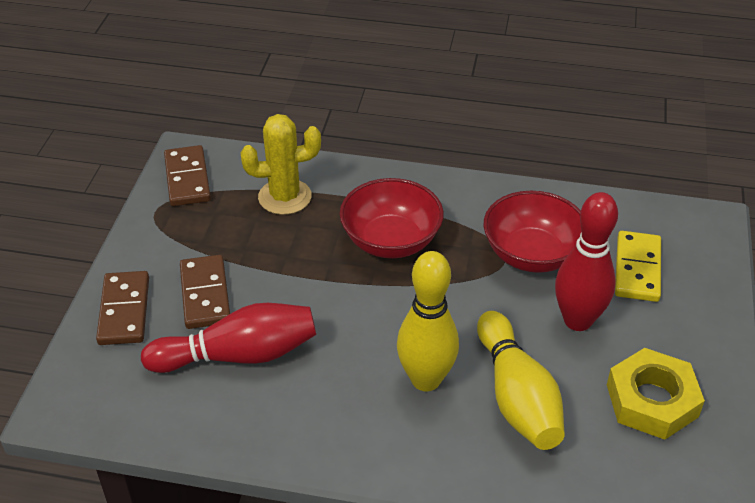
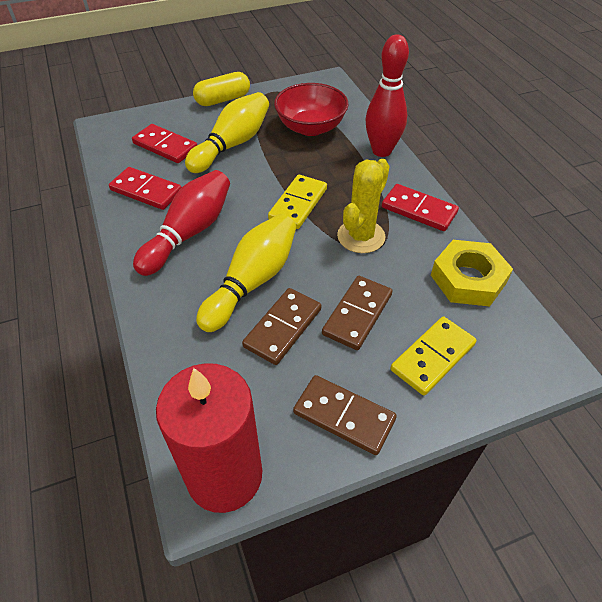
red bowl: [340,178,444,258] [484,191,582,273] = 2 -> [274,83,348,136] = 1
red candle: none = 0 -> [156,363,262,513] = 1
red domino: none = 0 -> [109,167,181,210] [132,124,197,163] [382,184,459,231] = 3
yellow capsule: none = 0 -> [193,72,250,106] = 1
yellow domino: [615,231,661,302] = 1 -> [268,174,327,229] [390,316,477,396] = 2

